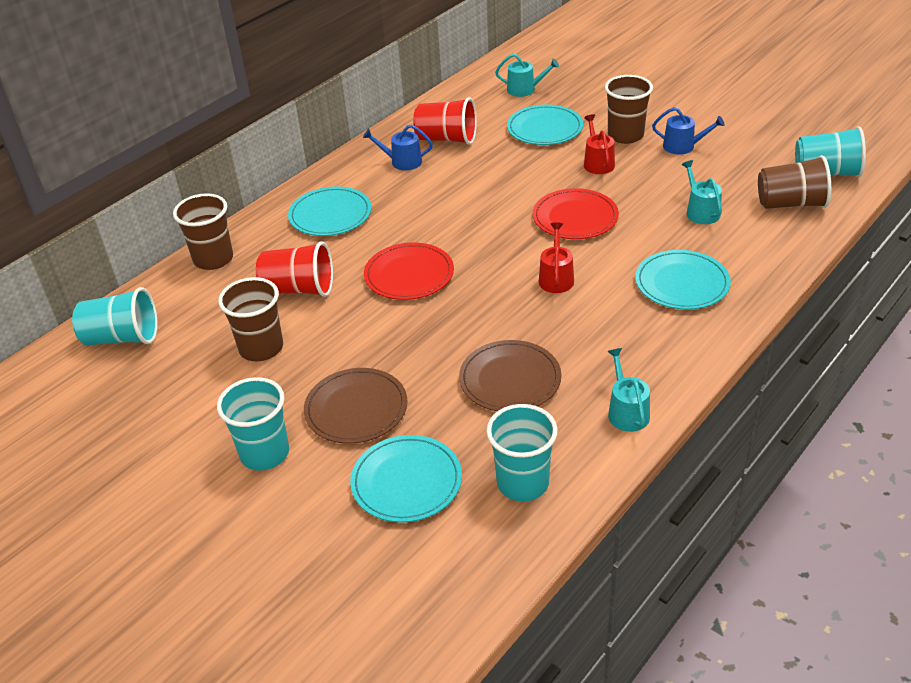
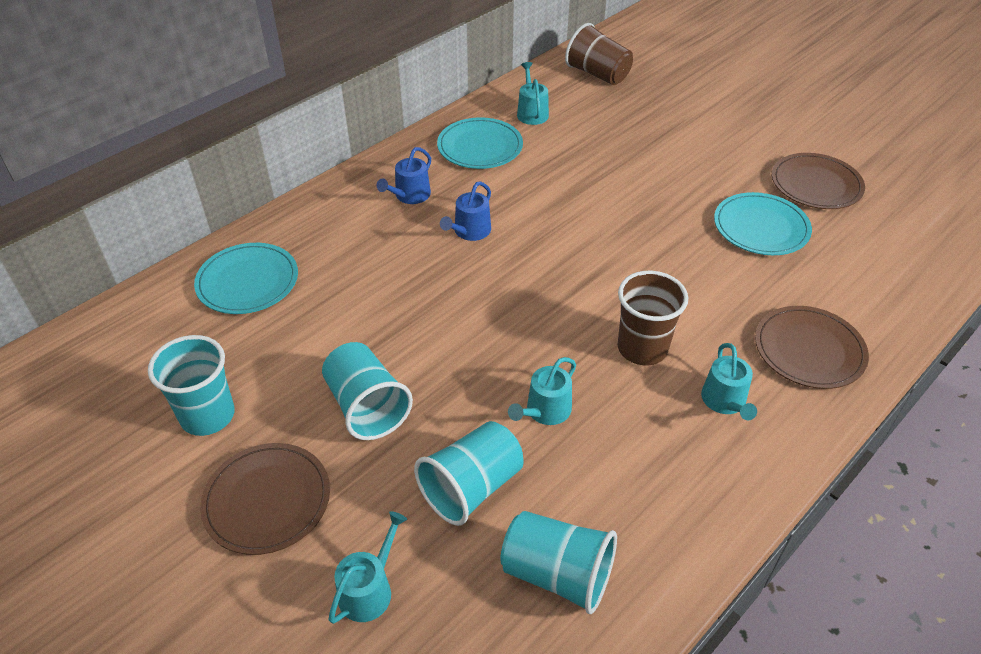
brown cup: [173,193,233,270] [218,277,283,361] [605,75,653,144] [758,155,831,209] = 4 -> [565,23,633,85] [618,271,688,365] = 2
brown plate: [304,368,408,444] [459,340,561,411] = 2 -> [200,443,330,555] [755,306,869,389] [772,153,865,209] = 3
red cup: [256,241,333,297] [413,97,477,145] = 2 -> none = 0
red plate: [364,243,454,300] [532,188,619,239] = 2 -> none = 0
red watering can: [539,222,574,293] [584,114,615,174] = 2 -> none = 0
turquoise plate: [288,187,371,236] [350,435,462,523] [507,105,583,145] [635,250,731,310] = 4 -> [194,243,298,314] [437,117,523,169] [714,192,812,255] = 3
turquoise watering can: [495,54,559,97] [608,348,650,432] [681,160,722,224] = 3 -> [329,511,407,624] [508,357,576,425] [517,62,549,125] [701,343,757,420] = 4

